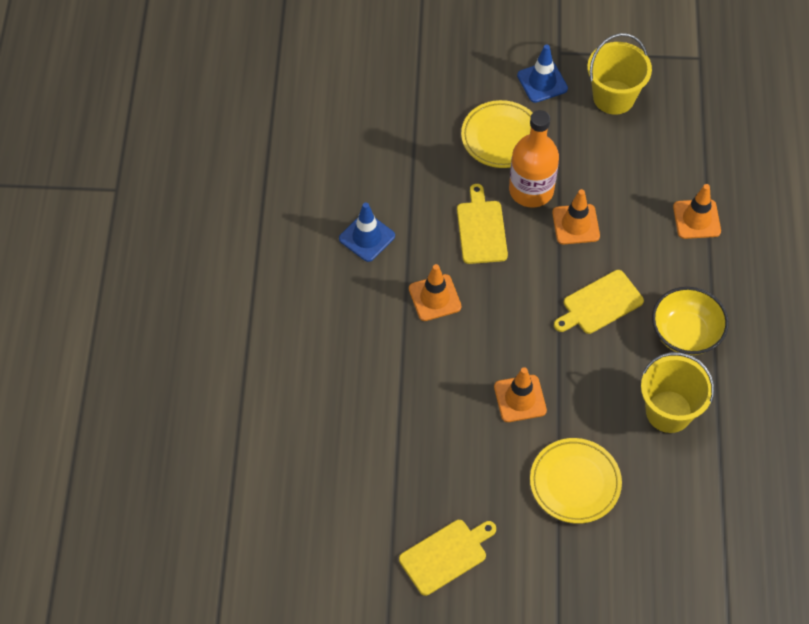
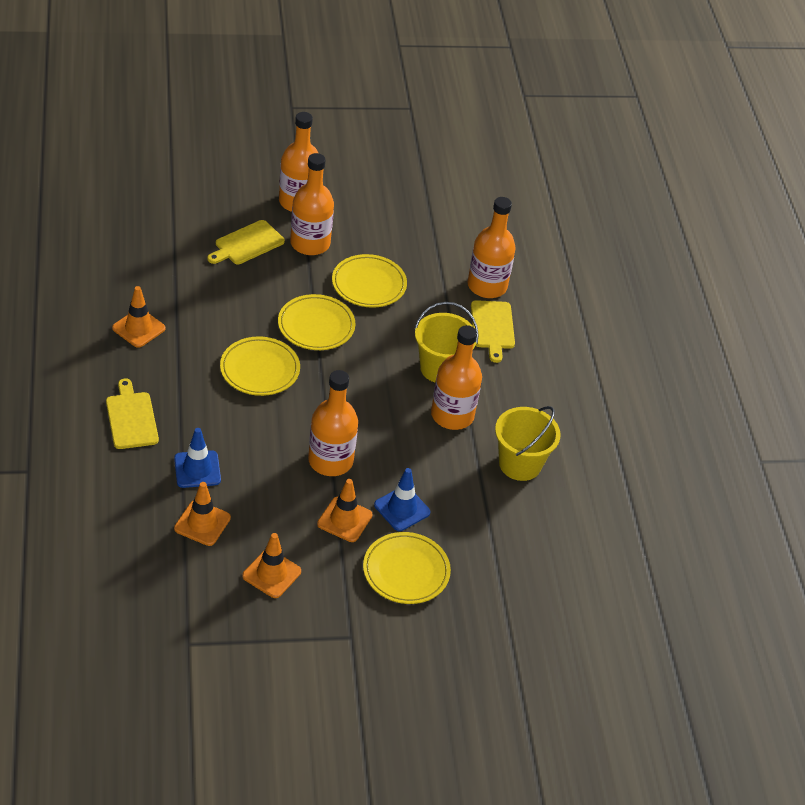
orange bottle: [509,110,559,207] = 1 -> [279,112,318,212] [290,153,334,255] [308,370,358,476] [431,325,482,430] [467,197,516,298] = 5
yellow bowl: [652,287,729,355] = 1 -> none = 0
yellow plate: [461,100,533,168] [530,438,622,524] = 2 -> [220,336,300,396] [278,294,355,350] [332,254,407,308] [363,532,451,604] = 4

